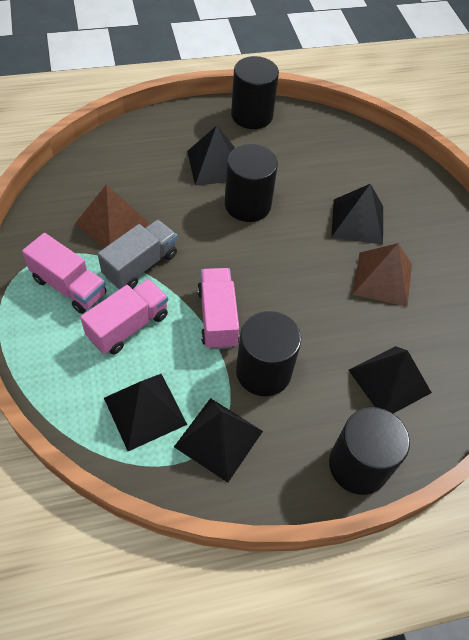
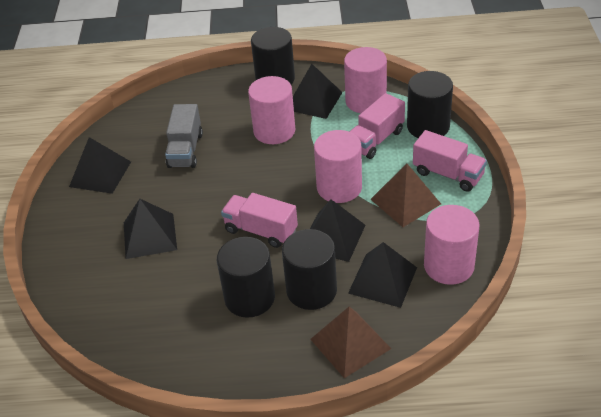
pink cylinder: none = 0 -> [248,76,295,144] [314,130,362,203] [344,47,387,113] [424,205,479,285] = 4

